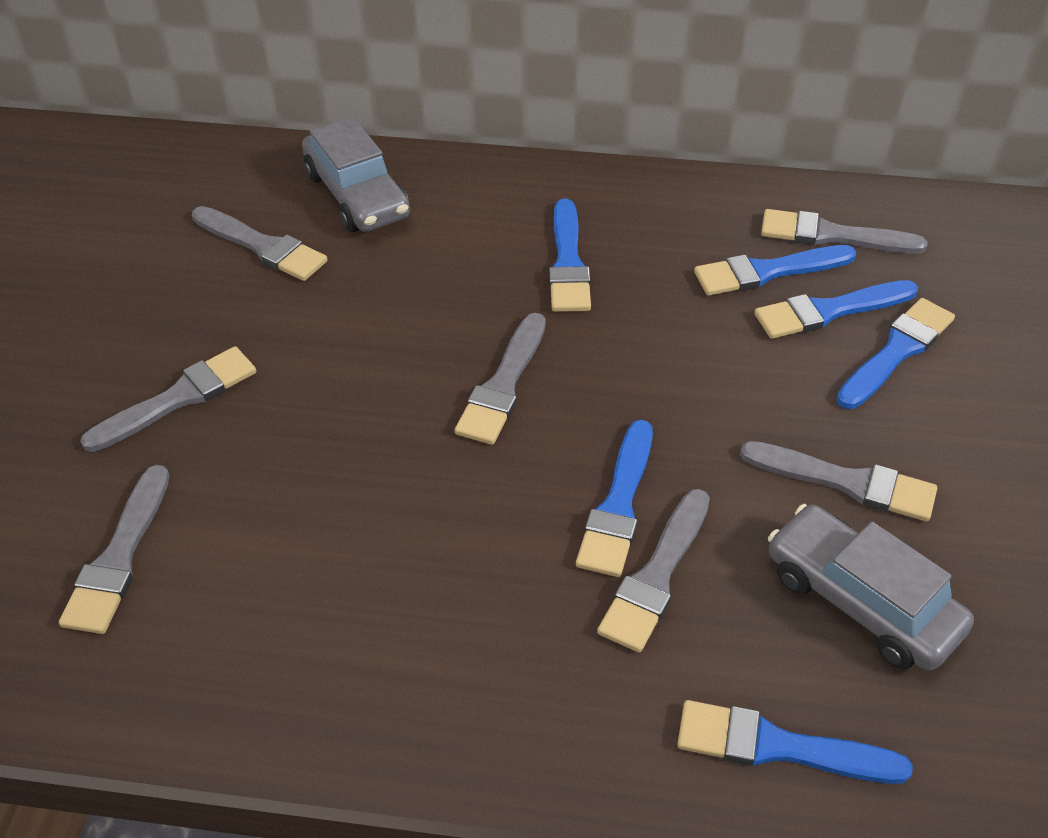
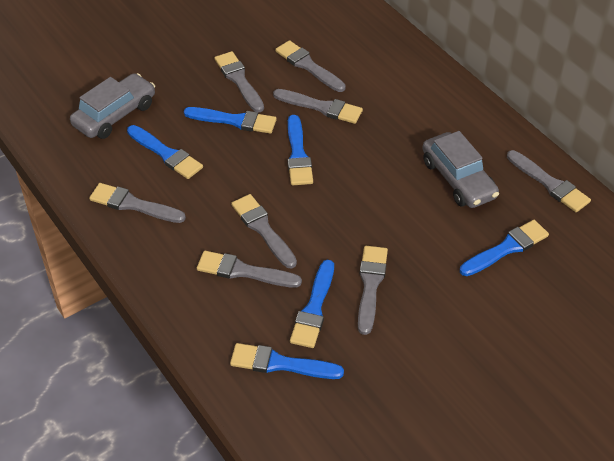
grey brush: [59,465,170,634] [80,346,256,452] [192,206,328,281] [455,313,546,445] [597,489,710,652] [740,441,937,522] [761,209,927,254] = 7 -> [89,183,186,223] [197,251,302,288] [214,51,264,112] [231,194,297,268] [273,89,363,124] [275,40,346,92] [358,246,388,335] [507,150,591,212] = 8

